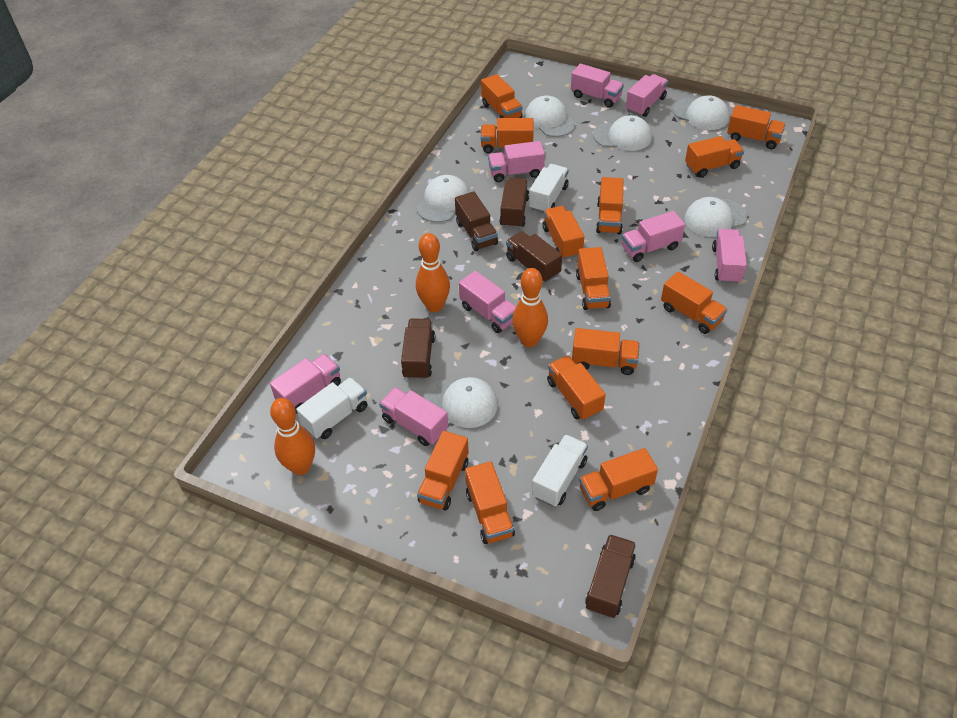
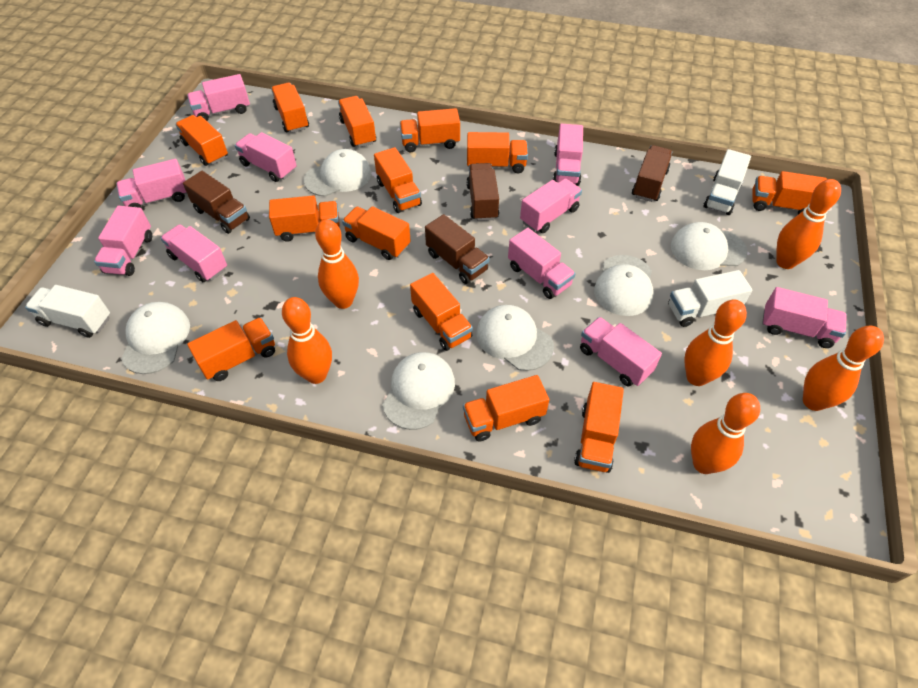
brown truck: [401,318,435,380] [455,191,498,251] [499,178,529,228] [506,231,562,283] [585,534,636,618] = 5 -> [183,171,250,234] [425,214,490,284] [466,163,499,221] [632,145,672,202] = 4
orange bowling pin: [270,398,315,475] [416,233,450,312] [512,268,548,347] = 3 -> [282,297,332,384] [315,219,359,309] [684,299,747,386] [691,393,760,474] [776,179,841,269] [803,326,884,411] = 6
pink truck: [270,354,341,414] [379,387,448,446] [459,271,516,333] [488,141,545,182] [571,64,624,108] [622,211,685,262] [626,74,668,117] [712,229,747,284] = 8 -> [94,206,152,276] [116,159,187,208] [161,224,227,282] [187,74,250,121] [235,132,297,182] [508,228,576,299] [520,178,582,233] [553,124,583,186] [580,317,662,386] [762,287,847,348] = 10

